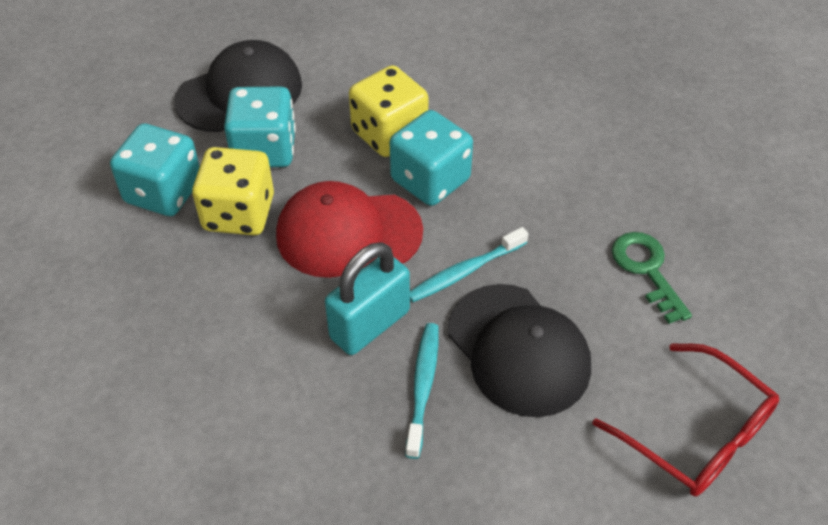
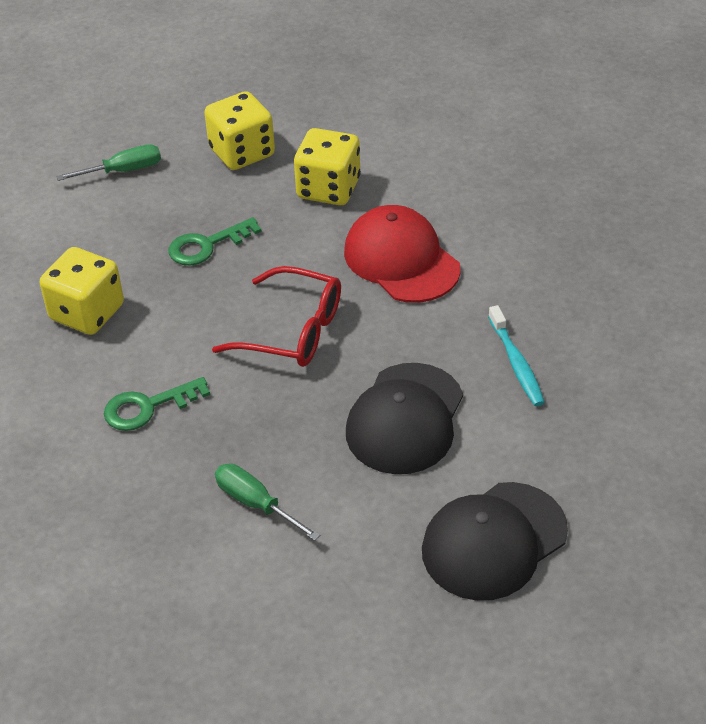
green key: [612,232,692,324] = 1 -> [104,377,210,431] [168,217,262,266] = 2
green screwdriver: none = 0 -> [56,144,161,181] [215,464,320,541] = 2
turquoise dice: [110,123,200,216] [224,86,296,167] [390,110,473,206] = 3 -> none = 0
turquoise padlock: [325,242,410,355] = 1 -> none = 0
turquoise toothbrush: [405,323,438,459] [410,227,528,302] = 2 -> [488,305,545,406] = 1
yellow dice: [192,147,274,235] [349,65,428,157] = 2 -> [40,247,124,335] [204,91,275,170] [294,128,361,205] = 3

